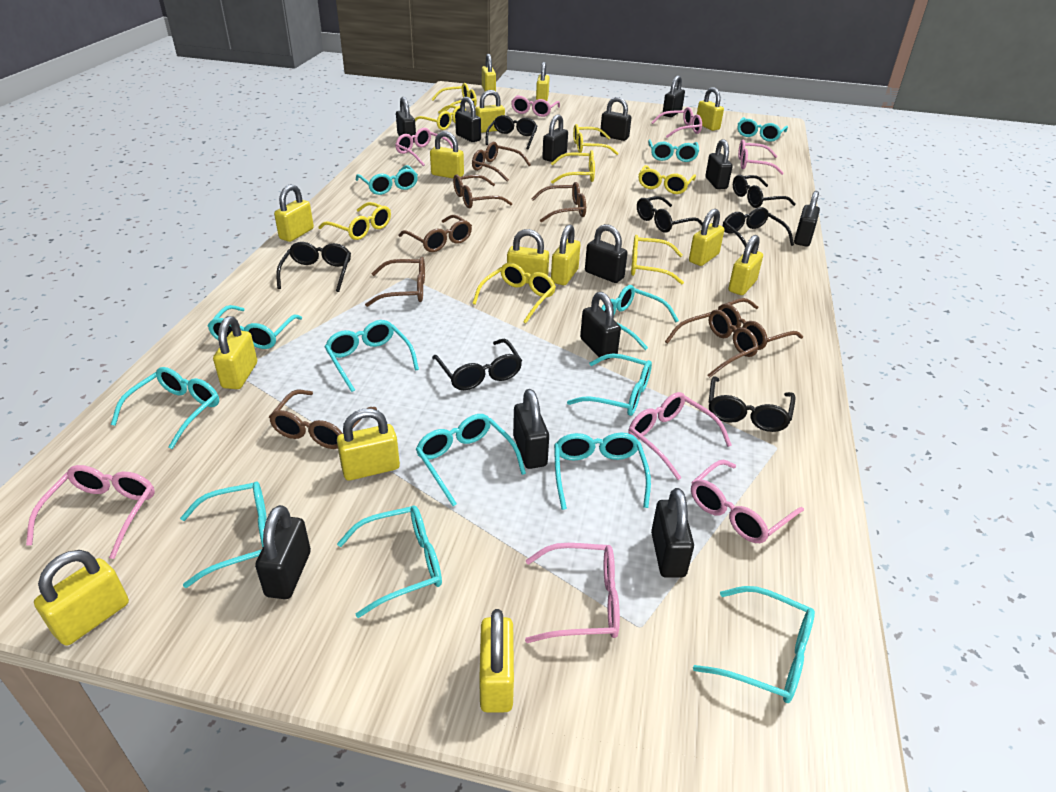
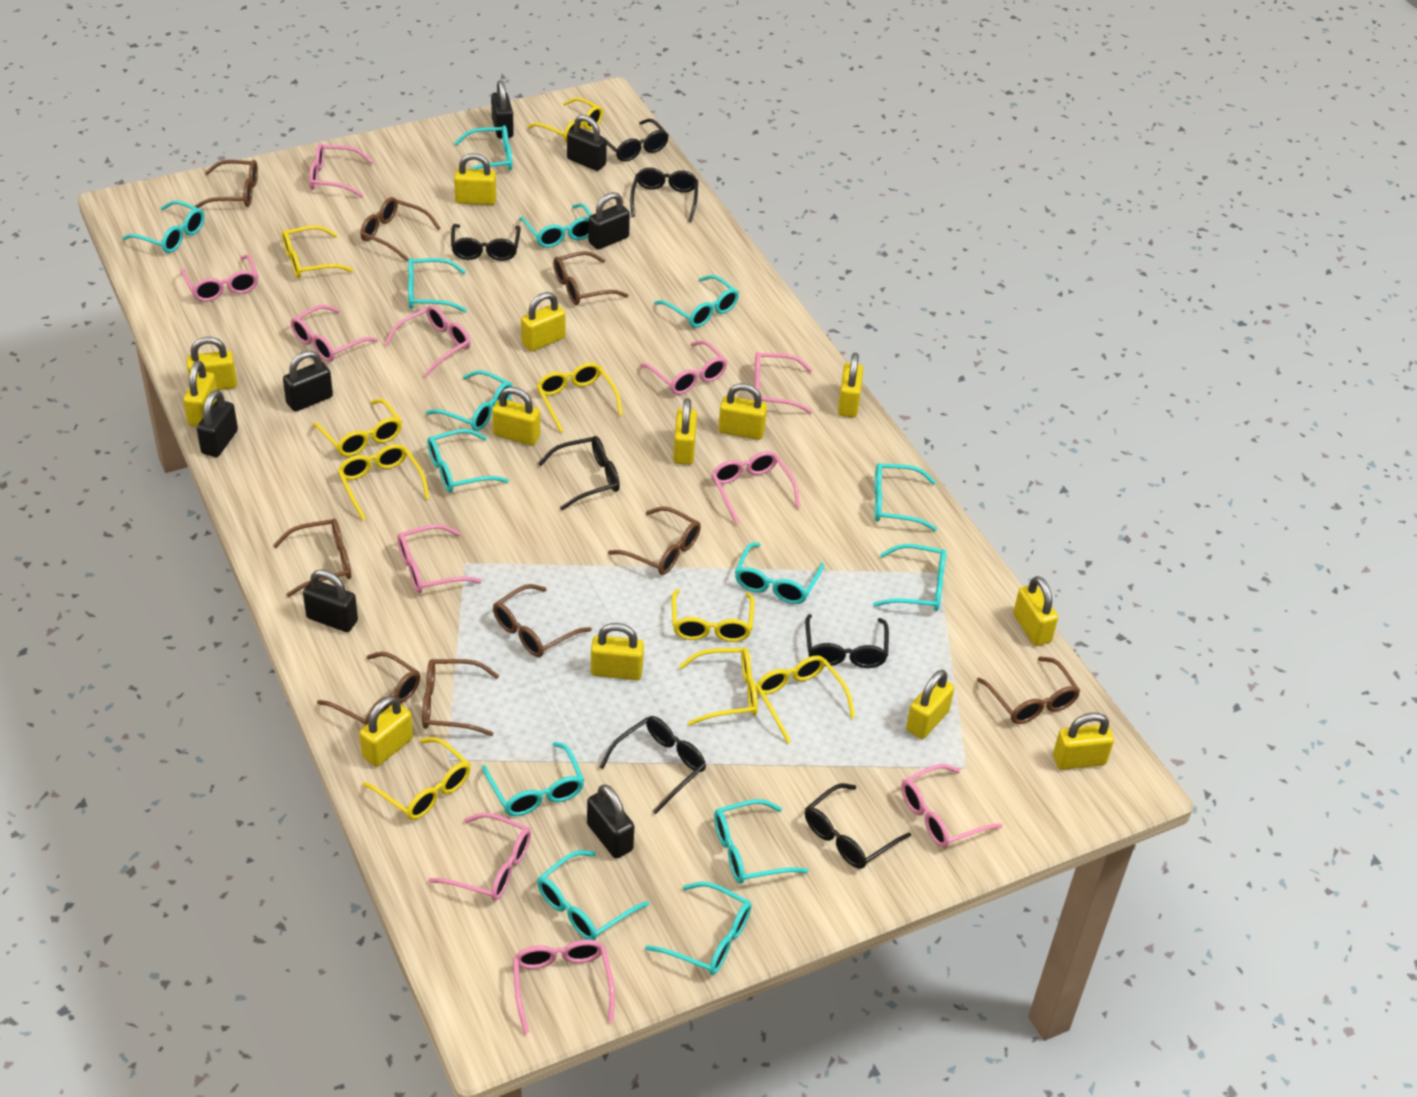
black padlock: [255,505,311,599] [396,97,416,142] [455,97,481,142] [513,389,549,469] [542,114,568,162] [580,292,621,360] [585,224,628,283] [600,97,632,141] [651,488,694,578] [663,76,685,117] [705,139,733,189] [794,191,820,246] = 12 -> [197,390,238,457] [283,350,333,412] [303,569,358,632] [491,80,514,139] [567,115,607,171] [587,784,634,859] [588,192,630,250] = 7
brown glasses: [269,390,377,449] [365,257,425,307] [399,215,472,252] [453,174,513,208] [472,142,531,182] [531,182,586,223] [665,310,759,378] [718,298,803,350] = 8 -> [194,160,258,208] [273,519,351,597] [317,652,420,726] [360,197,441,261] [422,659,499,736] [493,584,592,657] [553,251,628,305] [608,506,701,575] [977,657,1080,724] = 9
pink glasses: [26,465,155,559] [395,128,453,166] [511,95,560,117] [525,543,620,643] [628,392,732,480] [651,107,702,138] [691,460,804,543] [738,140,784,175] = 8 -> [180,255,258,302] [291,305,378,362] [309,143,374,197] [385,305,471,377] [397,524,482,593] [428,813,531,901] [513,939,615,1034] [640,340,728,395] [711,451,800,524] [754,352,813,414] [901,764,1003,848] = 11
turquoise glasses: [111,367,219,449] [180,481,267,588] [207,305,302,349] [325,320,419,392] [337,506,442,618] [356,165,418,195] [416,414,526,506] [554,433,651,510] [567,354,652,416] [601,285,679,350] [648,140,699,162] [693,586,815,703] [738,117,788,142] = 13 -> [122,200,204,253] [408,258,467,312] [426,370,513,431] [427,429,509,492] [454,125,512,170] [482,742,585,816] [519,203,592,248] [537,850,649,940] [645,882,752,975] [654,275,739,328] [714,799,808,884] [735,543,824,604] [873,544,946,611] [875,463,937,531] = 14
yellow glasses: [318,202,391,240] [415,105,466,130] [432,83,477,111] [472,263,556,324] [551,150,595,184] [573,124,619,155] [631,235,684,285] [638,165,696,194] = 8 -> [282,225,353,278] [313,399,402,457] [337,444,429,520] [363,737,471,820] [528,97,603,143] [536,363,623,433] [672,589,754,642] [679,648,758,726] [756,656,855,743] = 9
yellow padlock: [34,550,129,646] [213,316,257,389] [274,184,314,242] [337,408,400,481] [430,131,464,178] [475,90,505,133] [479,609,514,713] [482,54,496,91] [507,229,549,284] [536,62,550,101] [551,224,581,285] [689,209,724,266] [697,87,724,131] [728,235,763,295] = 14 -> [183,361,217,427] [186,337,237,390] [359,696,413,767] [454,153,496,205] [492,387,540,445] [521,292,565,351] [591,623,644,680] [673,398,697,465] [718,383,767,440] [838,353,863,417] [906,670,954,739] [1013,576,1058,646] [1053,713,1114,770] = 13

